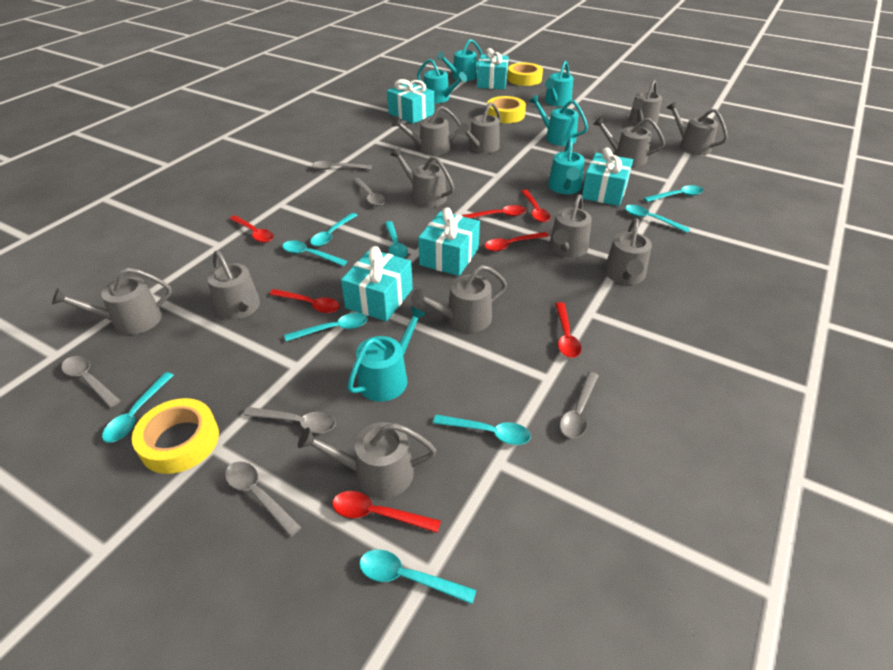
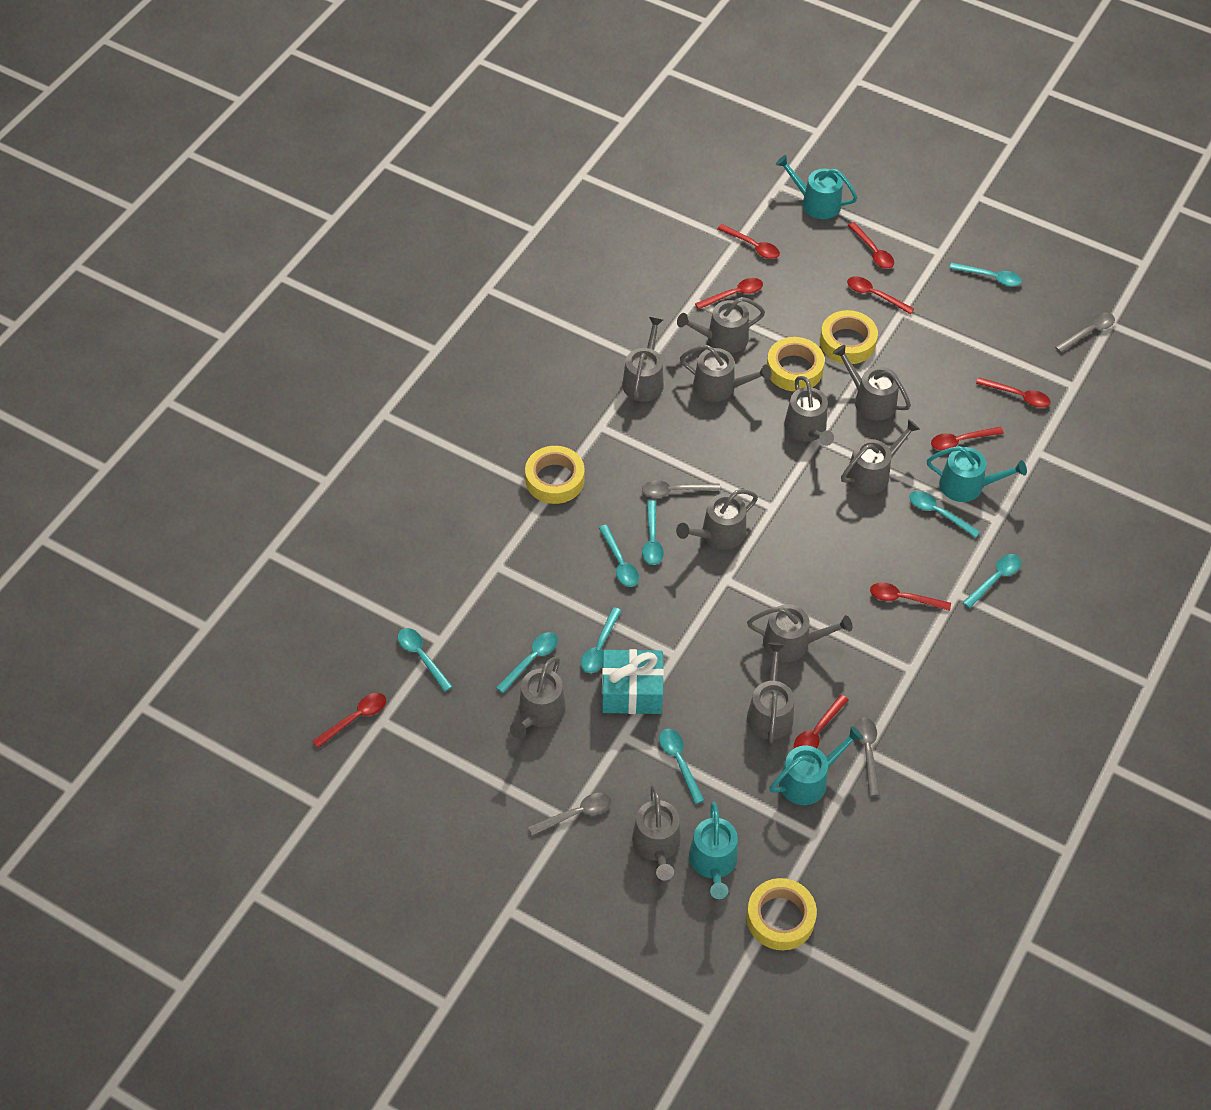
grey spoon: [61,356,121,408] [225,461,301,537] [243,407,336,433] [312,161,372,170] [353,178,385,206] [560,372,599,438] = 6 -> [528,793,612,836] [642,480,720,498] [854,717,880,796] [1055,312,1115,353] = 4
grey watering can: [52,268,172,335] [207,251,260,320] [298,422,436,499] [391,147,454,208] [392,106,460,156] [411,265,507,333] [458,102,501,153] [549,194,592,258] [593,116,665,166] [604,218,652,285] [628,79,662,128] [666,101,728,155] = 12 -> [510,656,566,738] [622,317,664,402] [632,784,681,881] [676,489,758,549] [677,297,765,353] [680,345,772,402] [747,604,852,662] [747,642,794,743] [784,376,834,446] [833,345,911,420] [841,419,920,494] = 11
red spoon: [229,215,274,243] [269,289,340,313] [332,491,441,533] [462,205,526,218] [485,232,549,251] [521,189,550,222] [555,302,582,358] = 7 -> [312,693,386,748] [695,278,763,310] [717,224,780,259] [794,695,849,748] [847,276,914,314] [848,222,894,269] [870,582,951,611] [931,427,1004,450] [976,377,1051,408] = 9
turquoise gift: [341,246,413,321] [387,79,434,124] [418,207,480,276] [477,48,509,89] [582,147,633,206] = 5 -> [602,649,664,714] = 1
turquoise watering can: [347,306,426,402] [417,59,467,103] [437,39,482,81] [529,94,588,146] [545,61,573,106] [548,138,585,194] = 6 -> [689,802,738,899] [769,726,863,805] [776,155,858,219] [927,446,1027,502] = 4
yellow tape: [132,398,219,474] [487,96,526,123] [508,63,543,86] = 3 -> [525,446,585,504] [747,878,817,950] [767,337,825,391] [820,310,878,364] = 4

